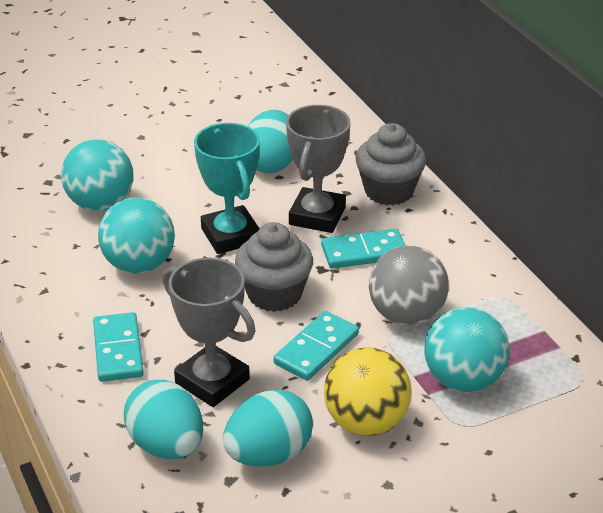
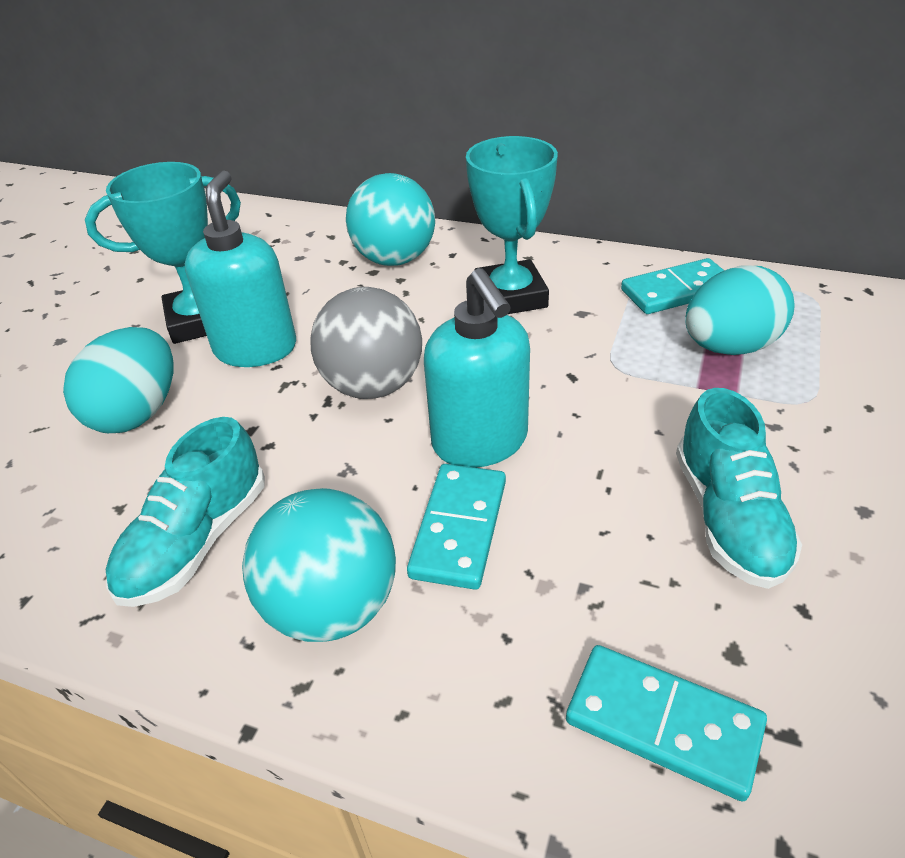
grey cupcake: [235,222,313,312] [355,123,426,205] = 2 -> none = 0
grey trophy: [163,258,256,407] [286,105,351,233] = 2 -> none = 0
turquoise ball: [61,139,133,211] [98,197,175,274] [424,307,510,392] = 3 -> [242,488,396,642] [346,173,435,266] = 2
turquoise egg: [124,380,203,459] [223,390,313,467] [248,110,293,173] = 3 -> [63,327,173,433] [685,265,795,355] = 2
turquoise shoe: none = 0 -> [106,417,265,607] [676,388,802,589] = 2
turquoise soap dispenser: none = 0 -> [185,170,296,367] [424,268,530,468] = 2
turquoise trophy: [194,123,260,254] = 1 -> [85,162,241,344] [466,136,558,314] = 2
yellow ball: [324,347,412,436] = 1 -> none = 0

